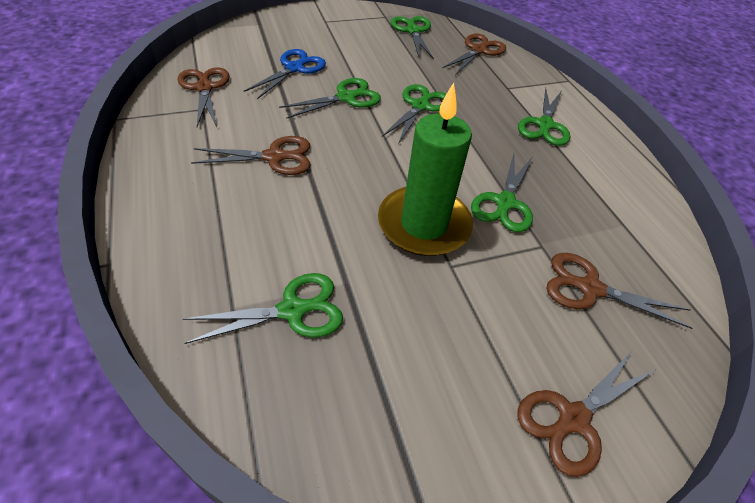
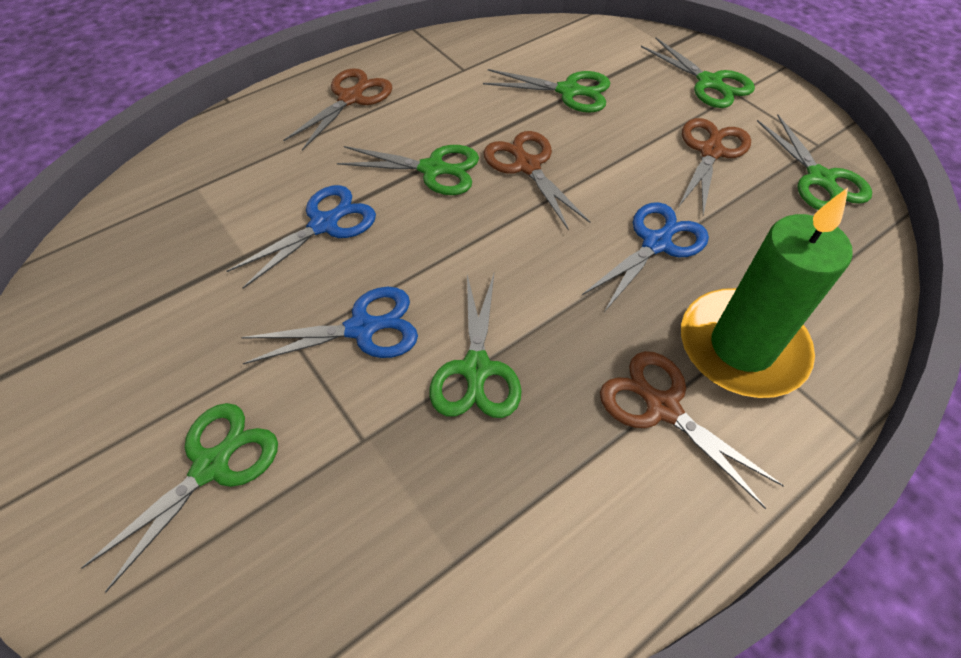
blue scissors: [244,49,326,99] = 1 -> [227,185,376,289] [241,287,418,364] [582,202,709,312] = 3
brown scissors: [178,67,230,127] [191,136,311,175] [442,34,506,75] [517,350,655,477] [546,253,693,329] = 5 -> [283,68,392,151] [483,131,590,231] [600,351,784,509] [679,118,751,215] = 4

